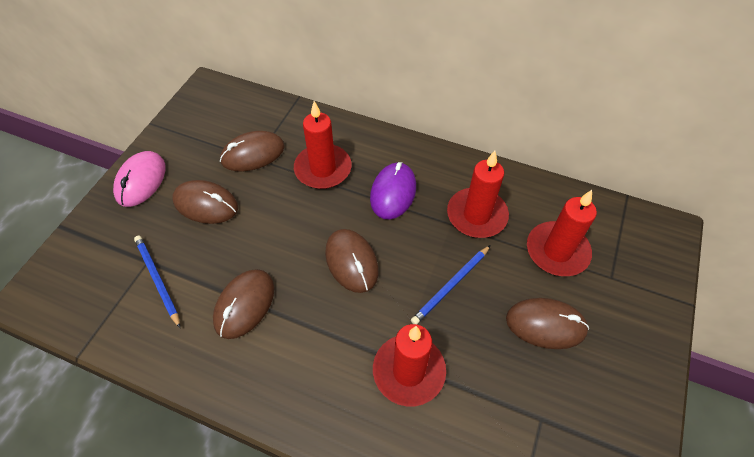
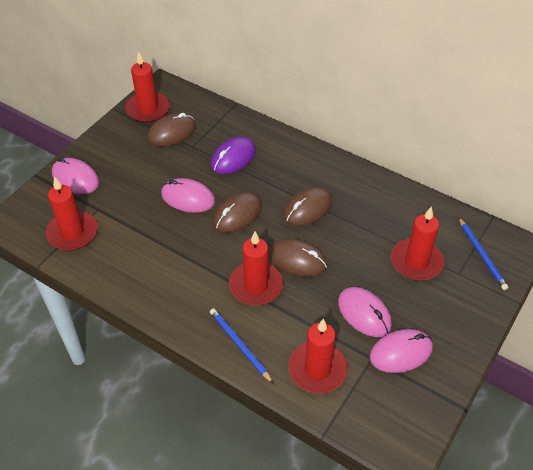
brown mouse: [173,180,238,224] [213,269,274,339] [220,131,285,171] [325,229,379,293] [506,298,589,349] = 5 -> [147,113,196,147] [213,192,262,233] [269,238,327,277] [283,187,333,226] = 4
pink mouse: [113,151,166,207] = 1 -> [52,158,99,194] [161,178,215,213] [338,287,392,337] [369,329,433,373] = 4
red candle: [294,101,352,189] [373,324,446,406] [447,151,509,238] [527,190,597,276] = 4 -> [46,176,98,250] [125,51,170,123] [229,231,283,305] [288,319,348,394] [391,207,444,281] = 5

